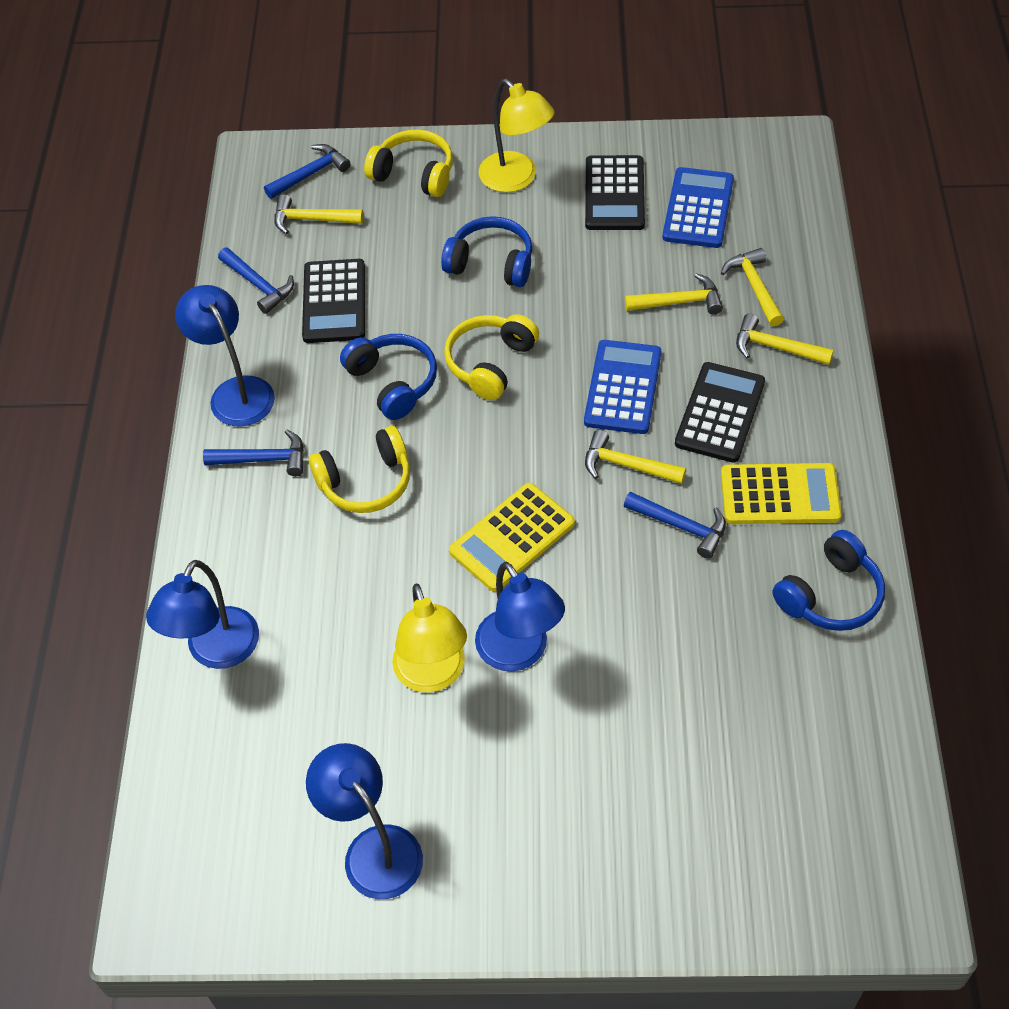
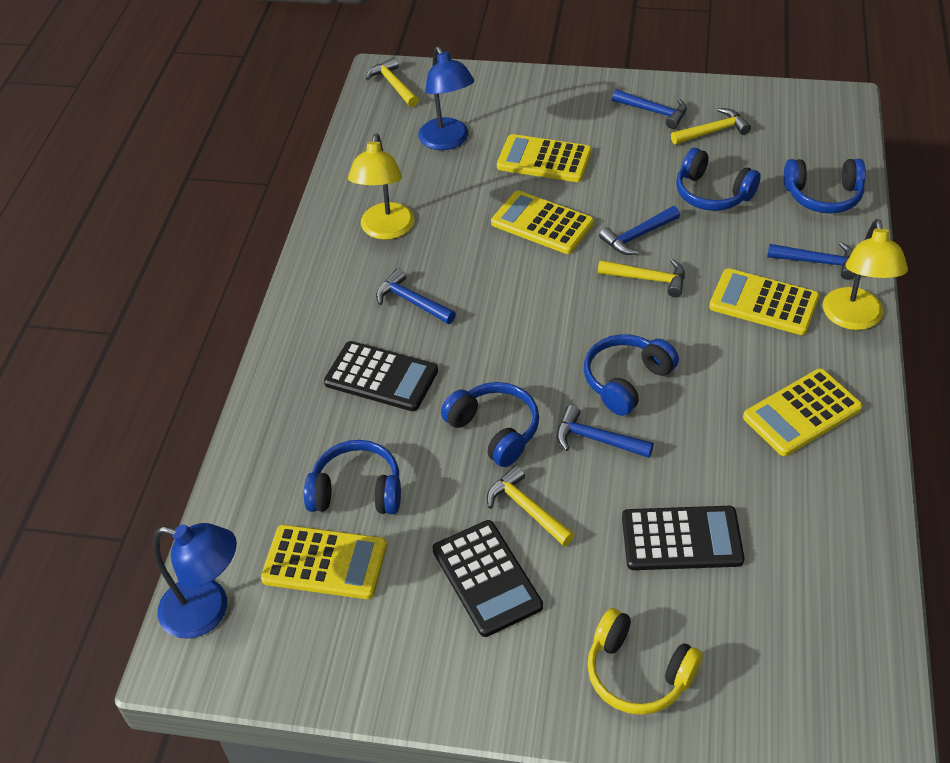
blue calculator: [584,340,661,434] [662,167,734,248] = 2 -> none = 0
blue hammer: [203,429,304,476] [218,247,294,314] [264,144,351,199] [624,492,726,559] = 4 -> [376,268,456,324] [557,405,654,458] [599,206,680,255] [612,89,687,129] [767,242,855,280] = 5
blue headphones: [340,334,437,420] [441,216,532,287] [772,530,885,631] = 3 -> [304,440,401,514] [441,382,539,467] [584,334,679,416] [676,148,761,211] [784,159,866,214] = 5
blue lamp: [146,560,259,669] [175,285,275,427] [306,743,423,899] [475,562,565,671] = 4 -> [153,523,237,639] [418,47,474,150] = 2
yellow calculator: [449,483,575,592] [721,463,842,524] = 2 -> [261,525,387,599] [491,190,594,254] [497,134,592,182] [709,268,820,335] [743,368,863,456] = 5
yellow hammer: [274,194,364,234] [585,430,686,484] [625,273,723,314] [721,248,784,326] [736,313,834,365] = 5 -> [366,57,419,107] [487,465,575,546] [598,259,685,297] [671,108,751,144] = 4
yellow headphones: [309,426,410,513] [364,130,453,197] [444,314,539,400] = 3 -> [587,608,703,715] = 1

